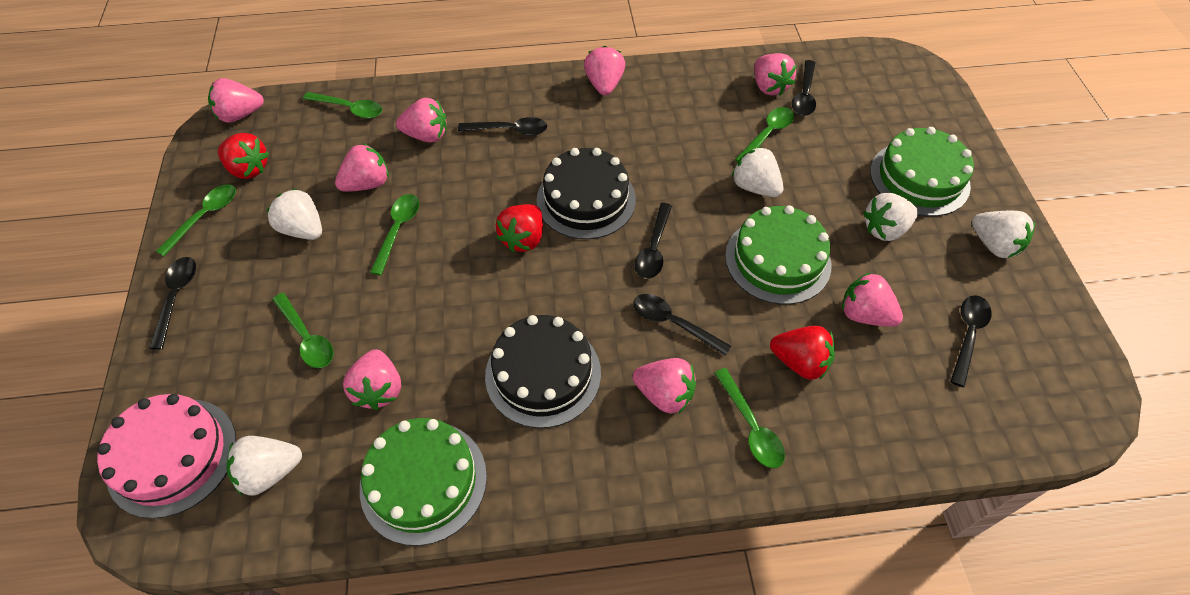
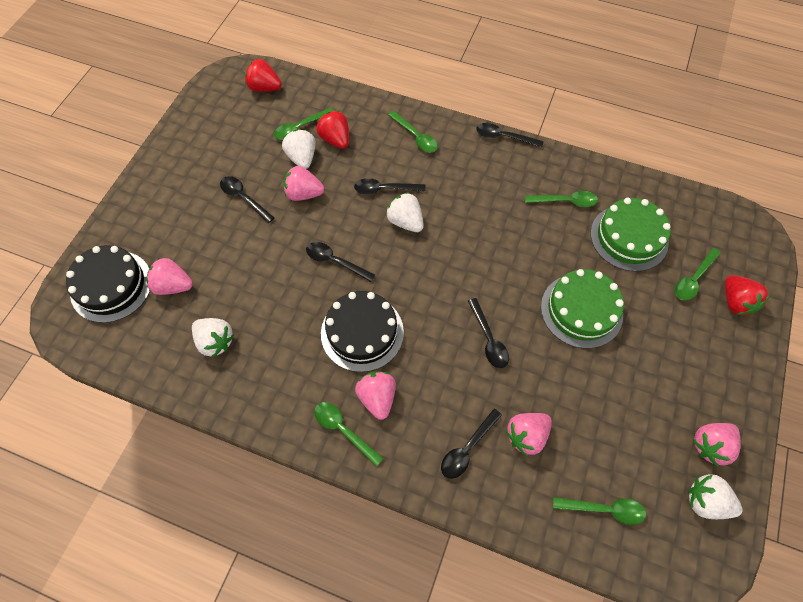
green cake: [360,418,487,546] [725,205,831,305] [870,127,974,216] = 3 -> [541,269,624,349] [591,198,671,272] = 2
pink cake: [97,394,236,519] = 1 -> none = 0
pink strawberry: [208,78,264,123] [335,144,389,192] [343,349,401,410] [396,98,447,142] [584,46,625,96] [633,358,696,413] [754,53,796,96] [842,272,903,327] = 8 -> [146,258,193,295] [283,166,324,201] [355,371,396,420] [506,413,552,456] [693,423,741,467] = 5
white strawberry: [226,436,302,496] [266,188,322,240] [732,147,783,197] [863,193,918,241] [972,211,1035,258] = 5 -> [192,318,234,357] [282,130,316,169] [386,192,424,232] [688,474,742,519] = 4

